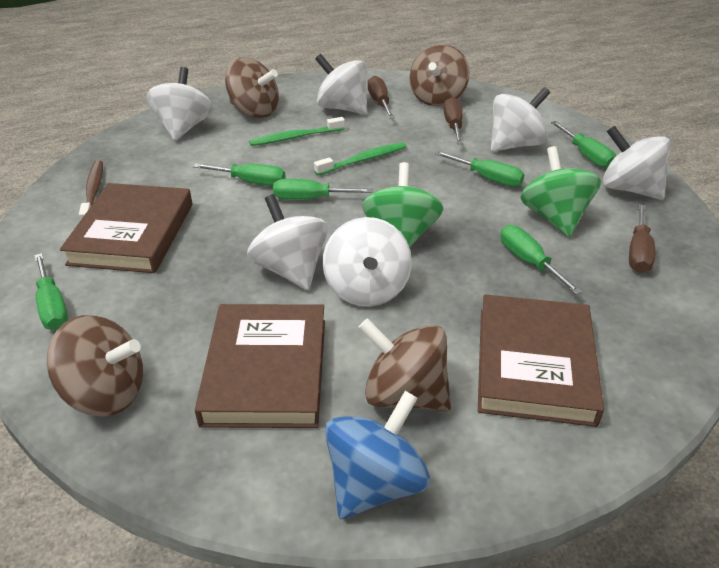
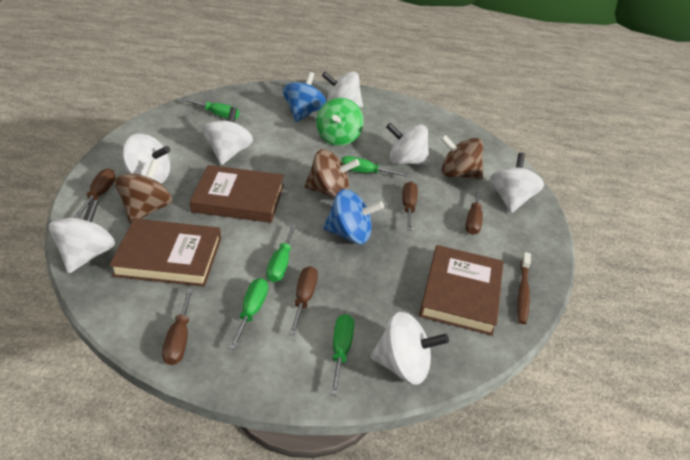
blue spinning top: [325,391,430,519] = 1 -> [283,72,326,122] [323,189,384,244] = 2
brown screwdriver: [368,76,395,119] [444,97,463,144] [629,204,655,273] = 3 -> [74,168,115,218] [162,288,193,365] [289,266,318,335] [402,182,418,231] [465,188,483,235] = 5
brown spinning top: [47,315,143,417] [225,57,279,118] [358,318,451,411] [409,45,470,106] = 4 -> [115,159,172,224] [304,149,360,199] [441,135,483,179] = 3
green screwdriver: [34,253,68,330] [193,163,286,186] [273,179,373,200] [435,151,525,187] [500,225,583,295] [551,121,616,168] = 6 -> [184,98,239,119] [229,278,268,350] [266,224,297,282] [331,314,354,395] [341,156,408,177] = 5
green spinning top: [362,162,443,248] [521,146,601,237] = 2 -> [316,98,364,146] = 1
green toothbrush: [249,117,345,146] [314,142,407,175] = 2 -> none = 0
white spinning top: [146,67,213,141] [247,194,328,290] [315,54,367,114] [323,217,412,307] [491,87,550,152] [603,125,671,200] = 6 -> [49,199,115,273] [122,134,170,184] [202,107,253,165] [322,71,363,108] [370,312,449,385] [386,123,430,165] [490,153,544,213] = 7

